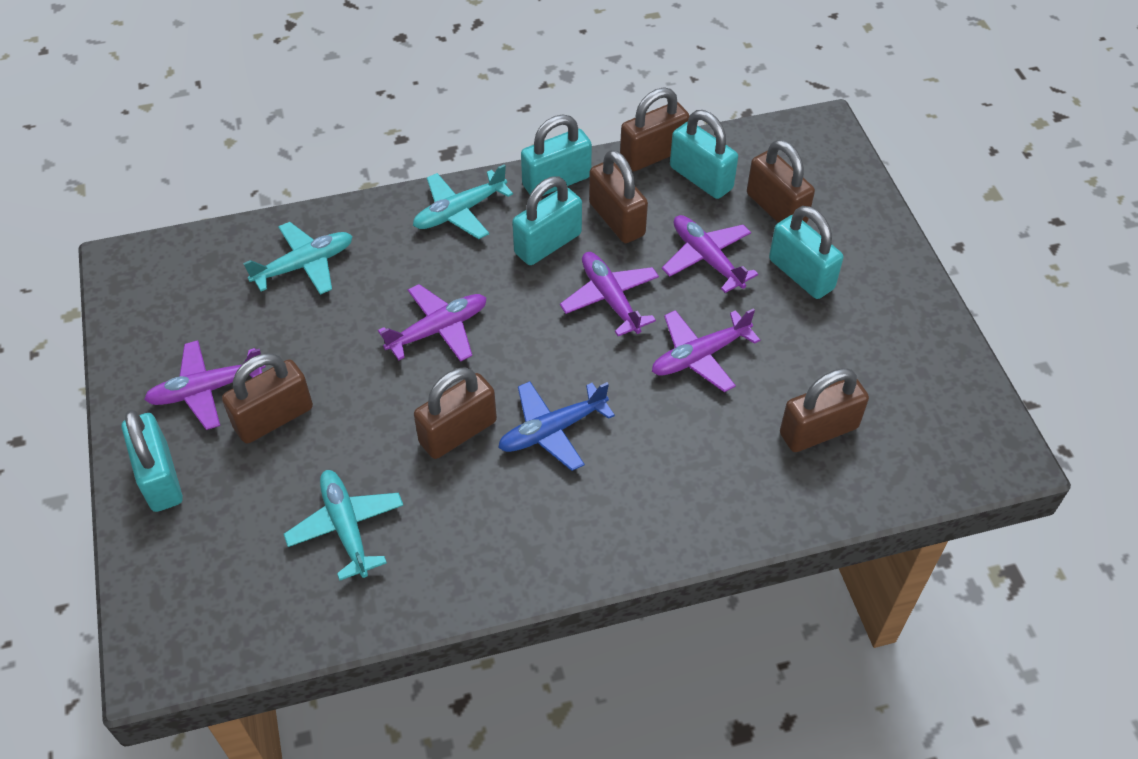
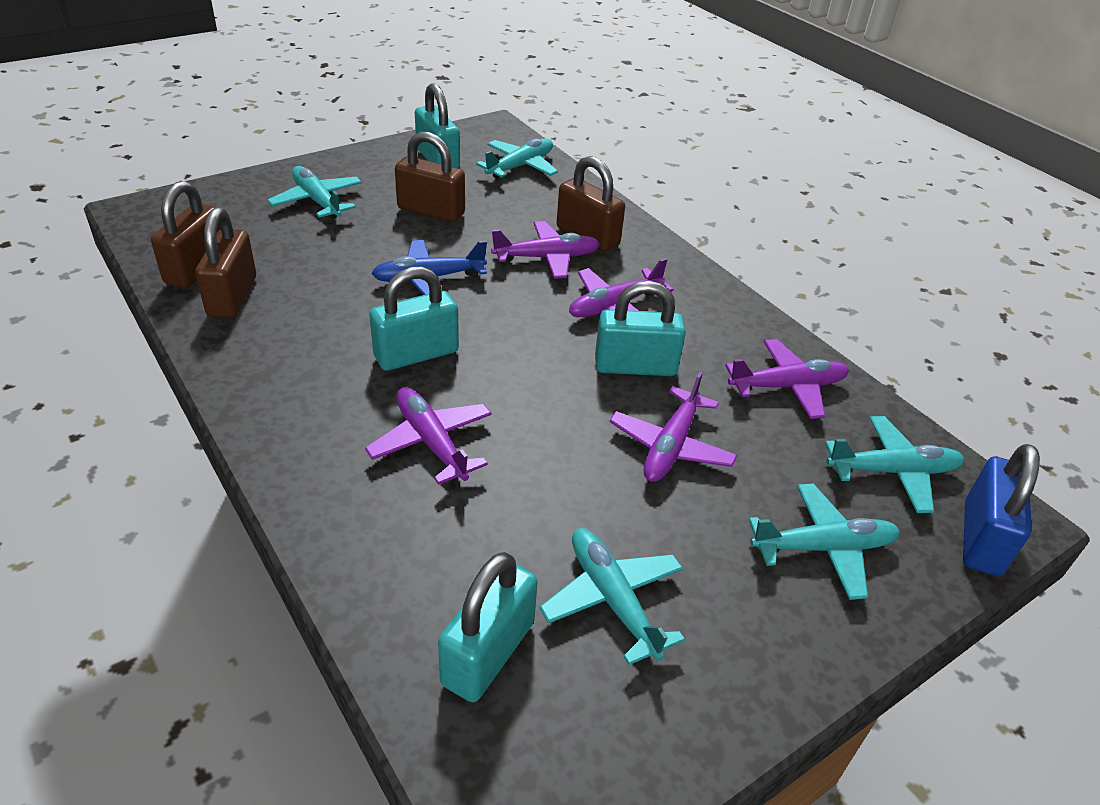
blue padlock: none = 0 -> [963,444,1040,576] = 1
brown padlock: [222,353,313,444] [414,368,497,459] [589,150,648,243] [620,88,689,171] [747,140,815,223] [780,368,869,452] = 6 -> [151,181,221,288] [195,207,256,318] [395,132,465,222] [557,156,625,252] = 4
turquoise padlock: [122,410,183,512] [512,176,582,265] [521,115,592,196] [670,110,738,199] [769,206,843,299] = 5 -> [369,266,459,371] [415,83,460,168] [438,552,537,702] [595,281,686,376] = 4
turquoise plane: [243,222,353,295] [284,470,403,581] [413,164,513,239] = 3 -> [267,166,362,219] [476,138,558,178] [539,528,685,665] [749,483,900,600] [825,416,965,513] = 5

